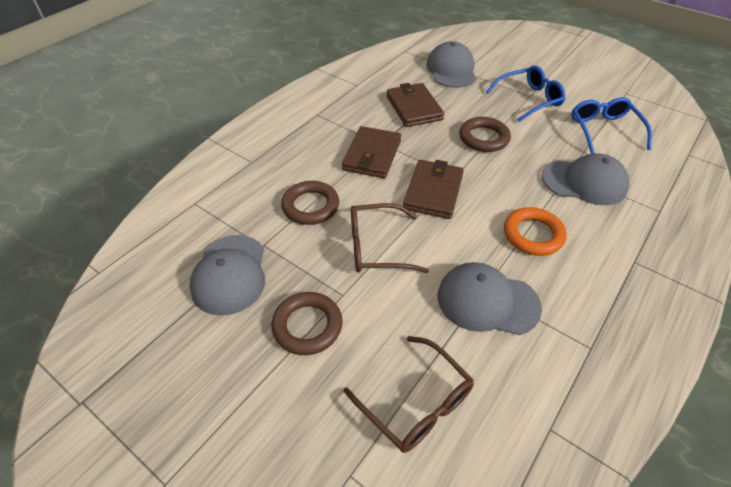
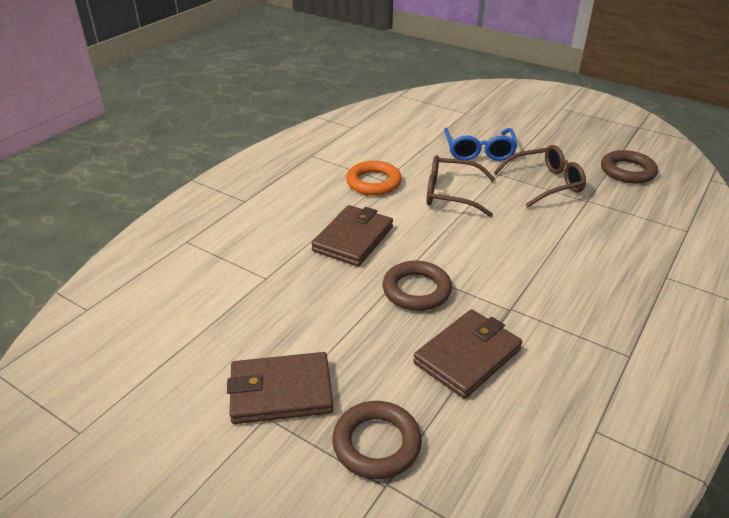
blue glasses: [486,65,566,122] [571,97,652,154] = 2 -> [444,128,518,161] = 1
grey cap: [189,235,265,316] [426,41,476,88] [437,262,542,335] [541,153,629,205] = 4 -> none = 0

